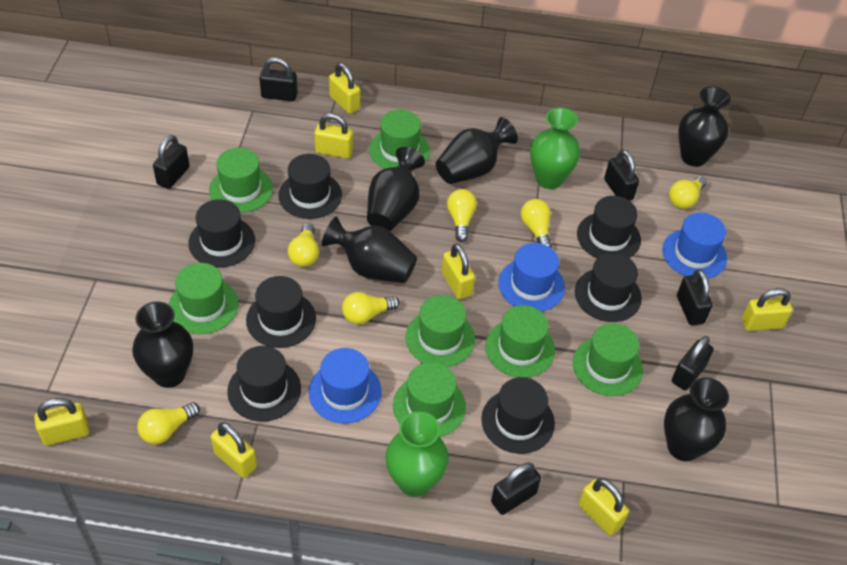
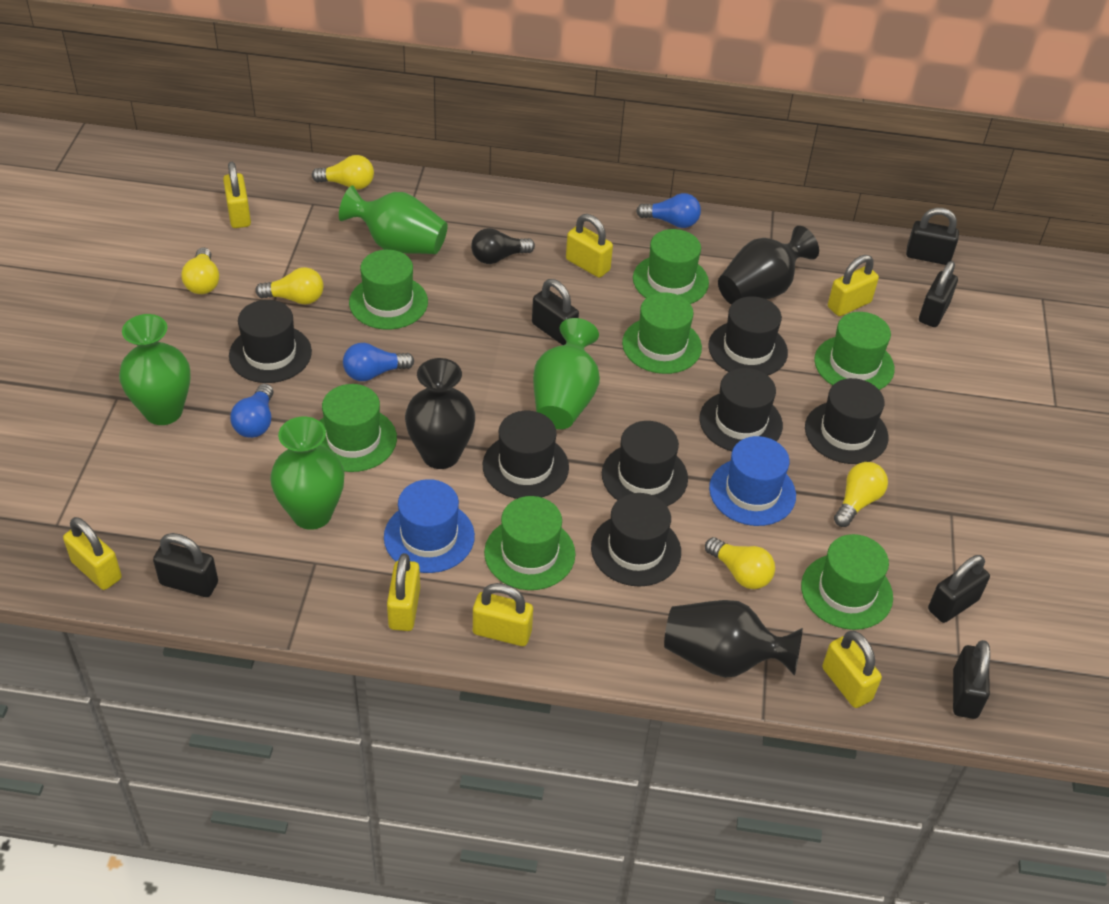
black light bulb: none = 0 -> [471,228,535,264] = 1
black vase: [132,302,193,388] [322,216,417,283] [367,147,425,231] [436,117,518,184] [664,377,729,461] [679,86,731,167] = 6 -> [405,358,475,469] [664,600,803,678] [718,226,819,305] = 3
blue hat: [308,348,382,423] [498,243,565,311] [662,213,727,279] = 3 -> [384,479,475,573] [709,436,796,526] = 2
blue light bulb: none = 0 -> [230,384,273,438] [343,343,414,381] [636,193,701,228] = 3
green vase: [385,412,449,497] [530,108,580,189] = 2 -> [119,314,191,425] [270,417,345,530] [339,186,448,254] [533,318,600,429] = 4
yellow light bulb: [137,402,200,444] [288,223,319,267] [342,292,400,324] [447,189,477,242] [521,199,552,248] [669,176,707,209] = 6 -> [181,247,219,294] [255,267,323,305] [312,155,374,190] [705,537,775,589] [834,462,888,527] = 5

